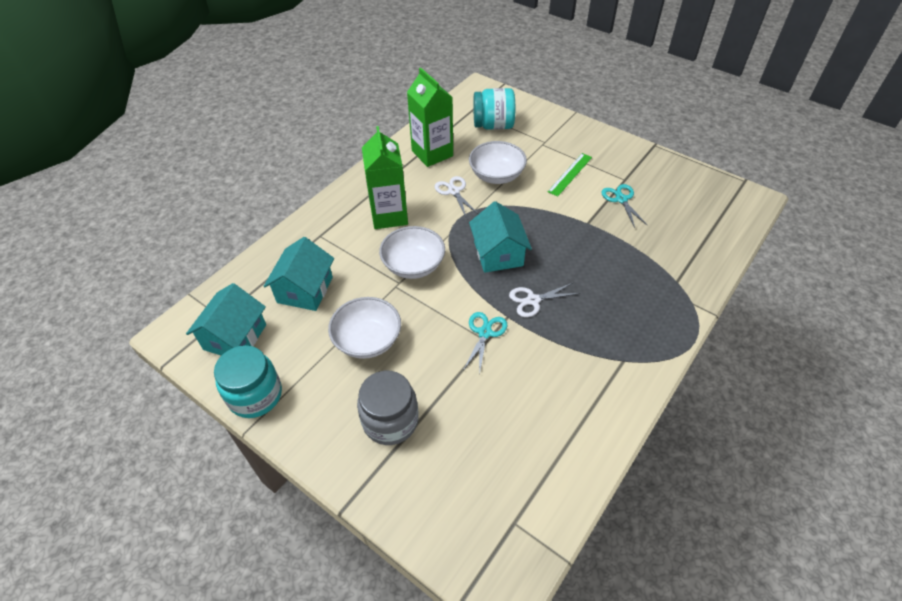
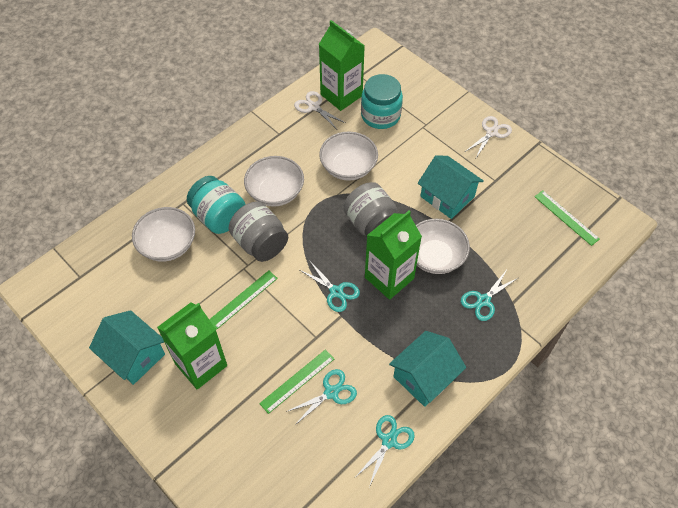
green carton: [362,126,408,229] [407,68,453,167] = 2 -> [157,302,227,390] [319,20,365,111] [365,211,422,300] = 3
green ruler: [547,153,592,197] = 1 -> [209,270,278,330] [259,349,334,414] [534,190,600,246] = 3
grey jar: [357,371,418,445] = 1 -> [229,201,288,262] [343,182,399,237] = 2
turquoise scissors: [463,312,507,374] [602,184,648,228] = 2 -> [286,369,357,425] [300,260,360,312] [357,415,415,487] [461,270,518,321] = 4
white bowl: [328,297,401,359] [379,226,445,279] [469,141,527,184] = 3 -> [132,207,195,262] [244,156,304,207] [319,131,378,181] [416,219,470,274] = 4

